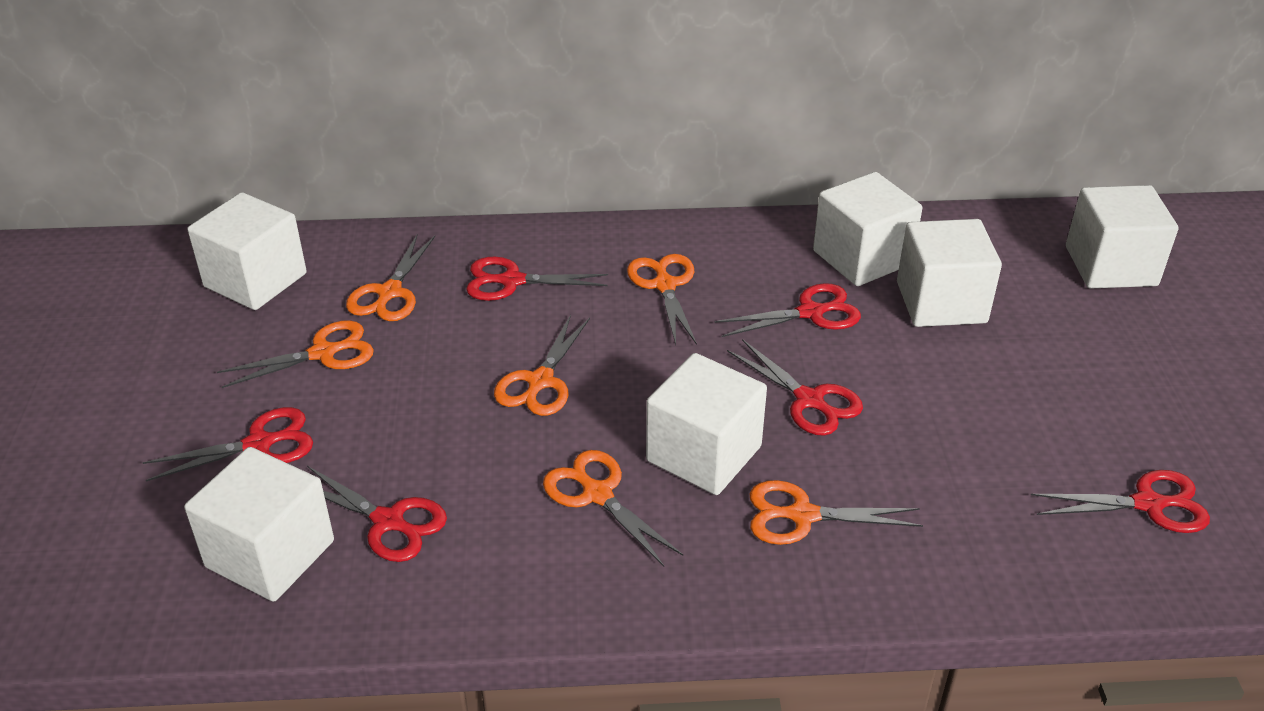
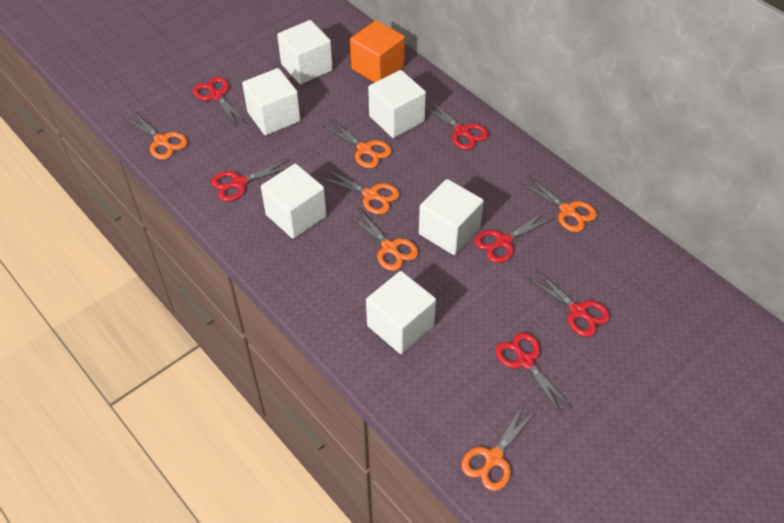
orange cube: none = 0 -> [350,20,405,83] = 1

